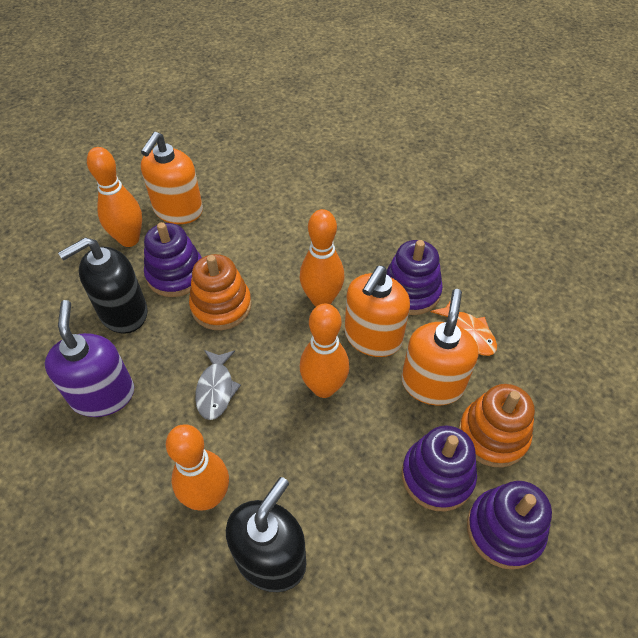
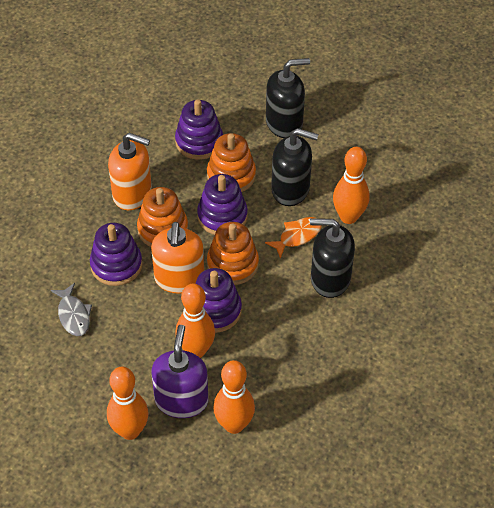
black soap dispenser: [58,237,148,334] [226,477,306,592] = 2 -> [266,58,310,138] [271,128,319,206] [310,218,355,298] = 3
orange soap dispenser: [141,132,203,224] [345,266,410,357] [401,289,479,405] = 3 -> [108,133,152,210] [151,222,204,294] = 2
orange stacking toy: [189,254,252,330] [459,384,535,468] = 2 -> [137,187,188,247] [207,133,256,192] [207,222,259,285] = 3

